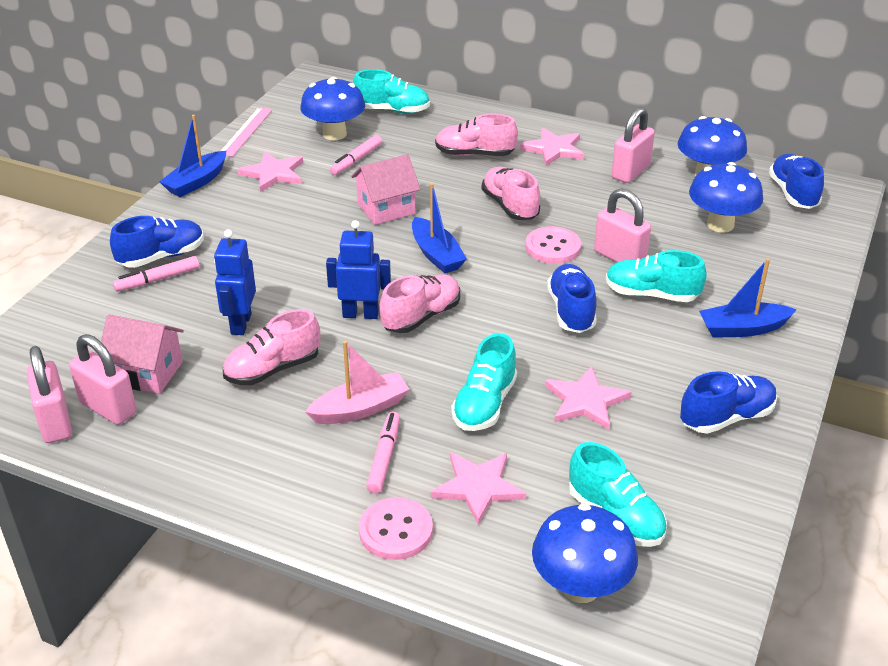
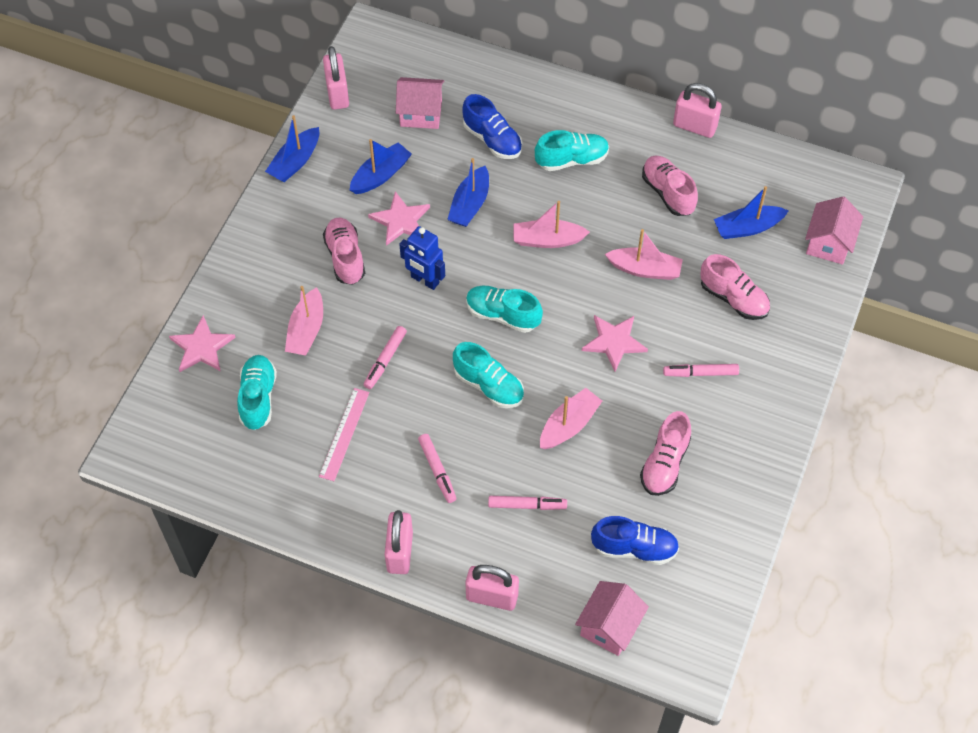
blue boat: [159,115,226,197] [412,183,467,273] [699,258,797,338] = 3 -> [265,115,319,182] [350,139,412,194] [447,158,489,227] [714,186,789,239] = 4
blue mushroom: [300,77,365,141] [532,504,638,603] [678,116,747,176] [689,162,763,233] = 4 -> none = 0
blue robot: [214,229,256,335] [326,220,391,319] = 2 -> [399,226,445,290] = 1
blue shoe: [110,216,204,268] [547,264,597,333] [680,371,777,434] [769,154,824,209] = 4 -> [462,94,522,159] [591,516,679,565] = 2
pink boat: [305,341,410,424] = 1 -> [285,286,323,356] [513,201,590,248] [540,388,602,449] [605,229,683,280] = 4
pink button: [359,497,433,560] [525,226,581,264] = 2 -> none = 0
pink house: [101,315,184,394] [351,154,420,225] = 2 -> [396,77,444,129] [575,581,649,656] [805,196,863,264] = 3
pink marker: [113,256,199,292] [330,135,382,175] [366,412,400,493] = 3 -> [364,326,407,389] [418,434,456,503] [488,496,567,510] [663,364,739,377] = 4
pink star: [237,151,303,192] [431,452,526,525] [520,128,584,166] [545,366,631,430] = 4 -> [169,315,236,372] [368,191,430,246] [582,315,648,371] = 3

